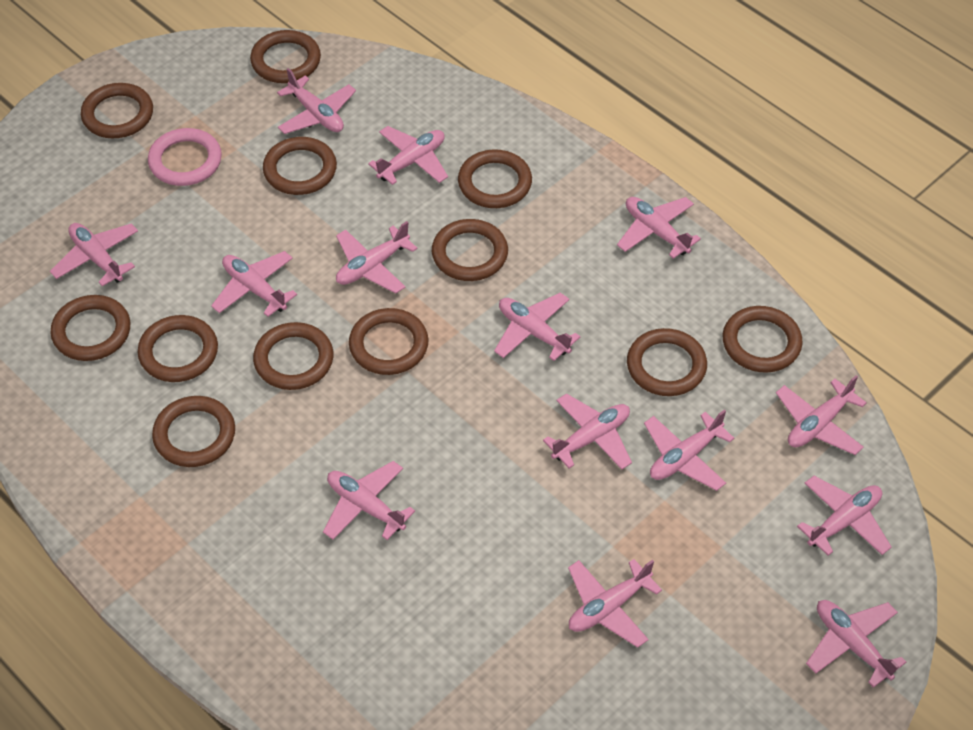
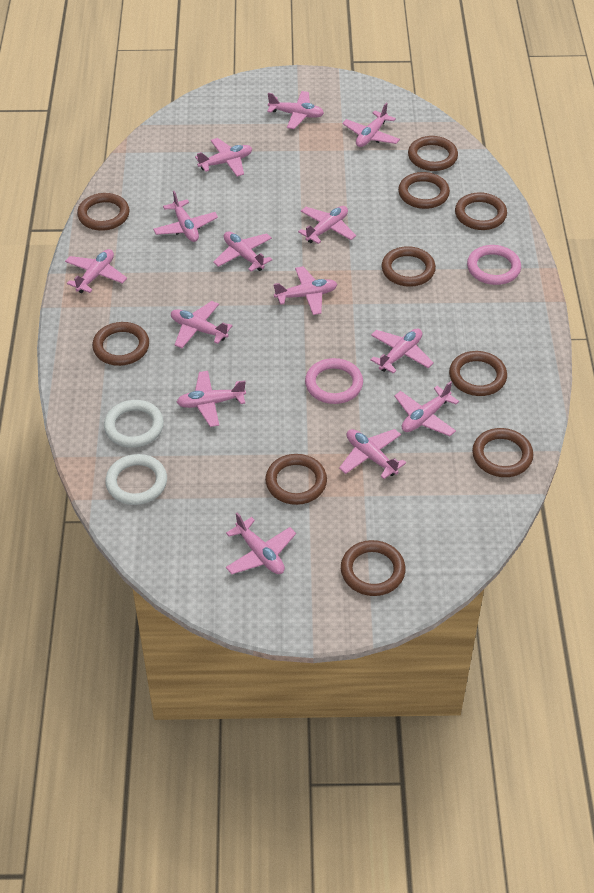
brown ring: [51,295,130,361] [81,83,153,138] [138,315,218,382] [152,396,235,467] [250,30,321,83] [253,322,333,390] [263,137,337,195] [349,308,429,375] [432,219,508,281] [458,149,532,208] [627,328,707,396] [723,306,803,373] = 12 -> [77,193,130,231] [92,322,149,366] [265,454,327,505] [341,540,406,596] [382,246,436,287] [398,172,450,209] [408,136,458,171] [449,351,507,396] [455,192,507,230] [472,428,533,477] = 10
pink ring: [148,128,222,186] = 1 -> [305,358,363,404] [467,245,521,285] = 2
white ring: none = 0 -> [104,400,164,448] [105,454,167,505] = 2

